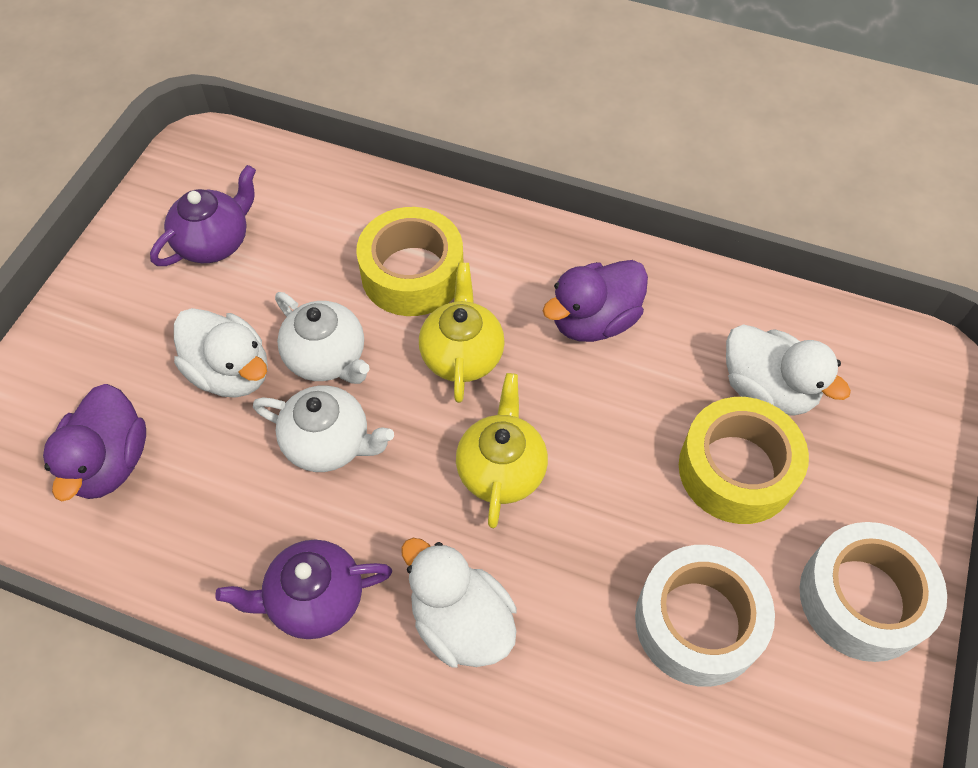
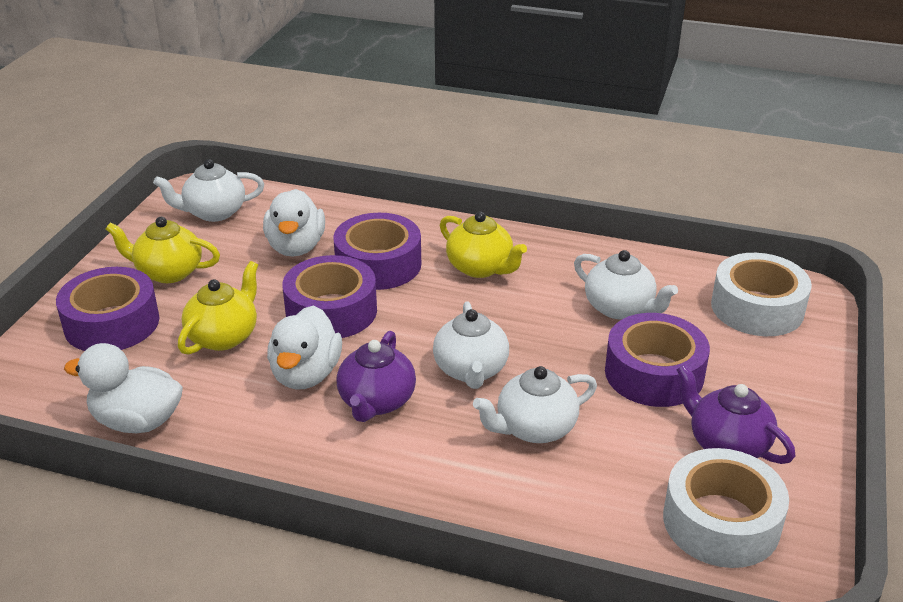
purple duck: [43,384,146,501] [543,260,648,342] = 2 -> none = 0
purple tape: none = 0 -> [56,267,159,351] [282,255,377,338] [333,213,421,290] [605,313,710,407] = 4
white teapot: [253,385,394,472] [275,292,370,384] = 2 -> [153,159,264,222] [433,301,509,389] [473,366,597,443] [574,250,678,319] = 4
yellow tape: [356,207,464,316] [679,397,809,524] = 2 -> none = 0
yellow teapot: [419,263,505,403] [456,373,548,528] = 2 -> [106,217,220,283] [178,261,258,355] [440,211,527,278] = 3

